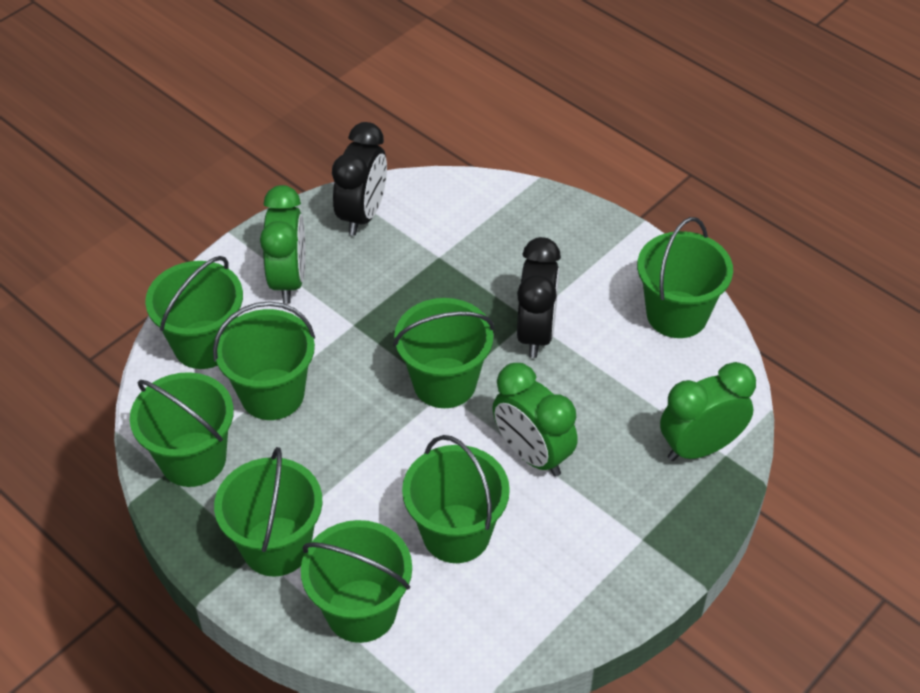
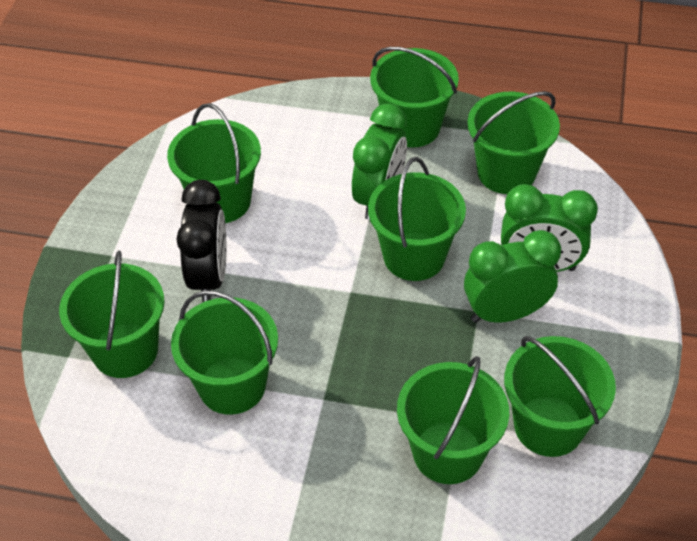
black clock: [332,122,387,236] [517,237,561,358] = 2 -> [176,180,227,302] = 1

